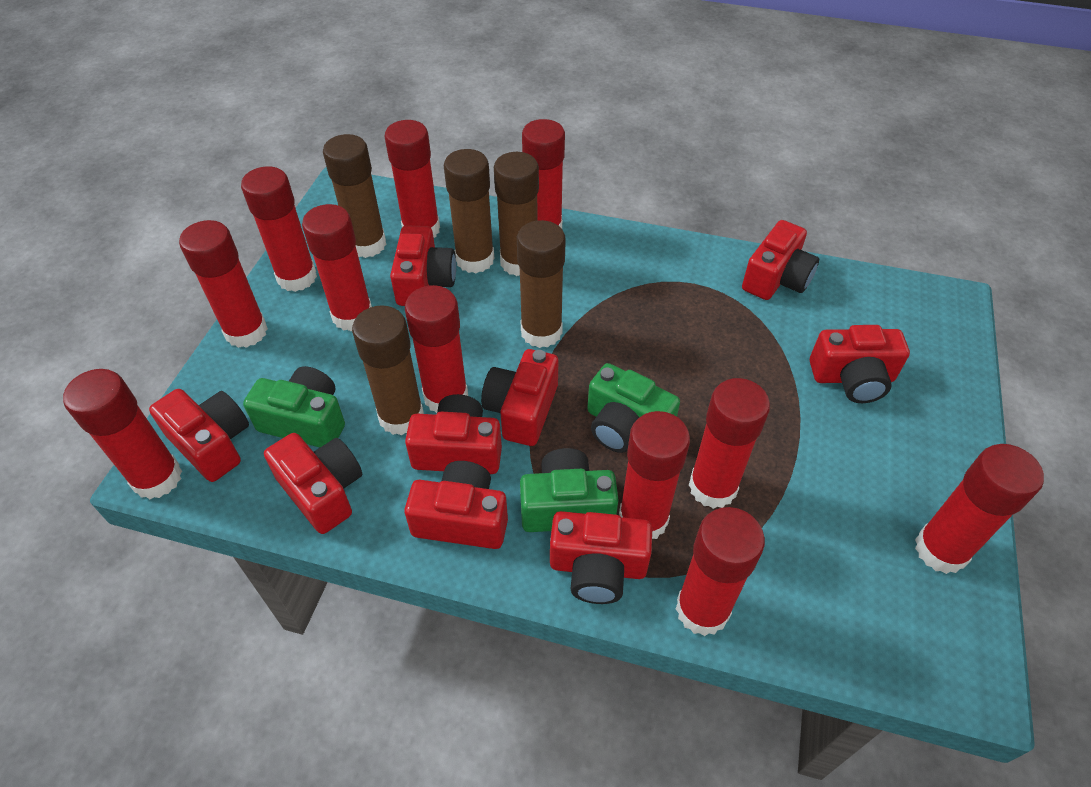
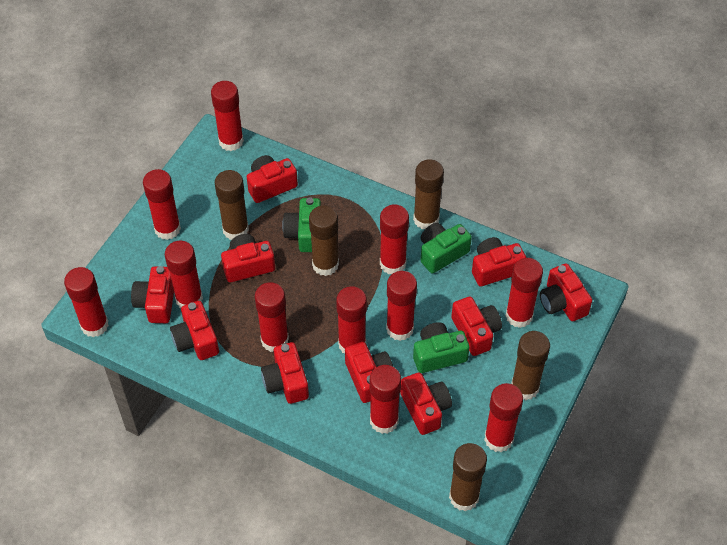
red camera: [149,389,249,482] [264,433,362,534] [390,225,456,306] [404,461,508,549] [405,394,502,474] [481,349,558,446] [550,511,652,604] [742,220,819,300] [810,325,910,403] = 9 -> [131,266,174,323] [170,301,219,360] [221,234,275,282] [247,155,298,203] [261,342,309,404] [345,342,393,403] [400,372,452,435] [451,297,502,356] [472,237,526,286] [540,263,592,321] = 10

